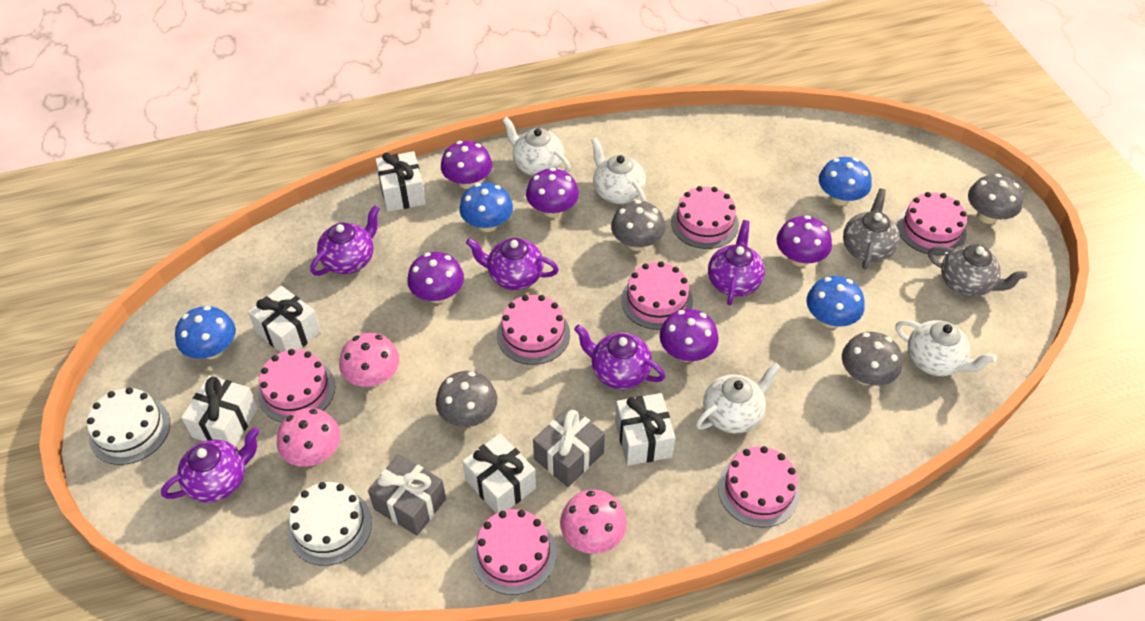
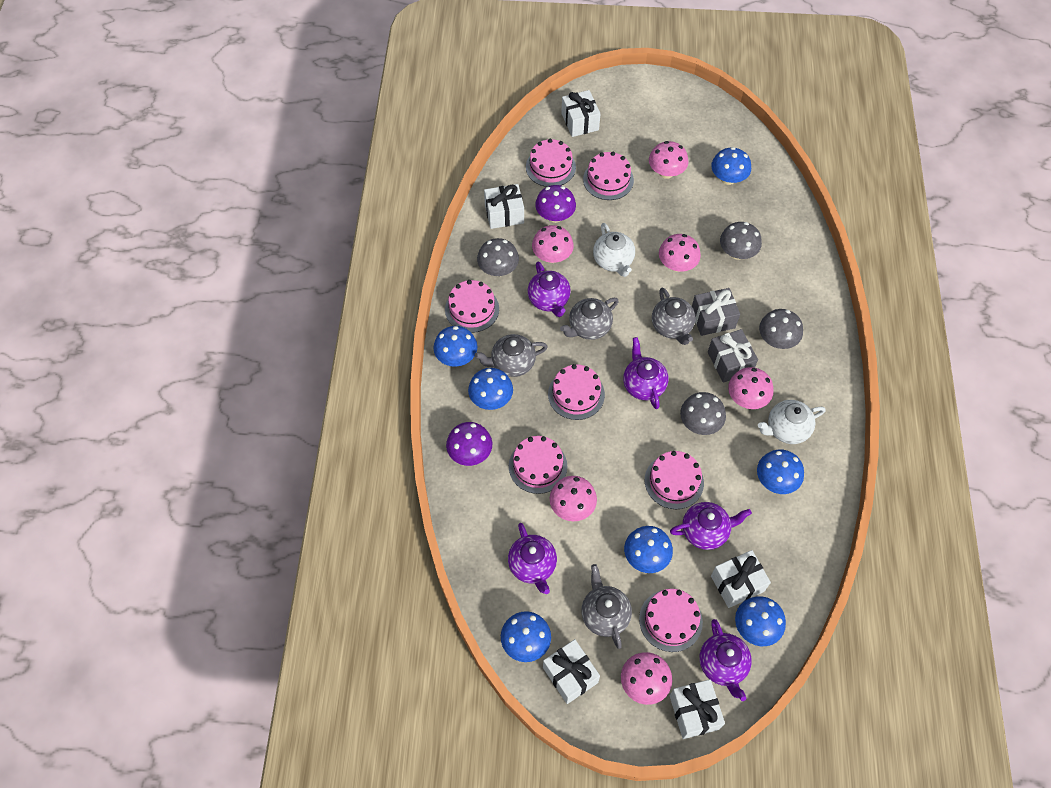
blue mushroom: [175,306,236,359] [459,183,513,232] [806,276,865,328] [819,157,872,206] = 4 -> [433,326,478,367] [468,368,513,410] [501,611,551,662] [624,526,673,573] [711,147,751,185] [735,596,786,646] [757,449,804,494] = 7
grey teapot: [843,188,900,270] [928,244,1028,297] = 2 -> [475,334,548,377] [560,298,619,340] [581,564,632,649] [652,288,696,345] = 4
pink mushroom: [277,408,341,467] [339,333,400,387] [560,490,627,554] = 3 -> [532,225,574,263] [550,476,597,521] [621,652,672,705] [649,141,689,179] [659,234,701,272] [728,367,773,409] = 6
purple mushroom: [407,252,464,303] [441,141,492,189] [526,168,579,218] [659,309,719,362] [777,215,832,267] = 5 -> [446,422,492,466] [535,185,576,223] = 2
white cake: [87,387,170,465] [288,482,372,566] = 2 -> none = 0
white teapot: [502,117,571,176] [591,138,646,204] [696,363,780,433] [895,320,997,376] = 4 -> [593,223,635,277] [758,400,826,444] = 2

